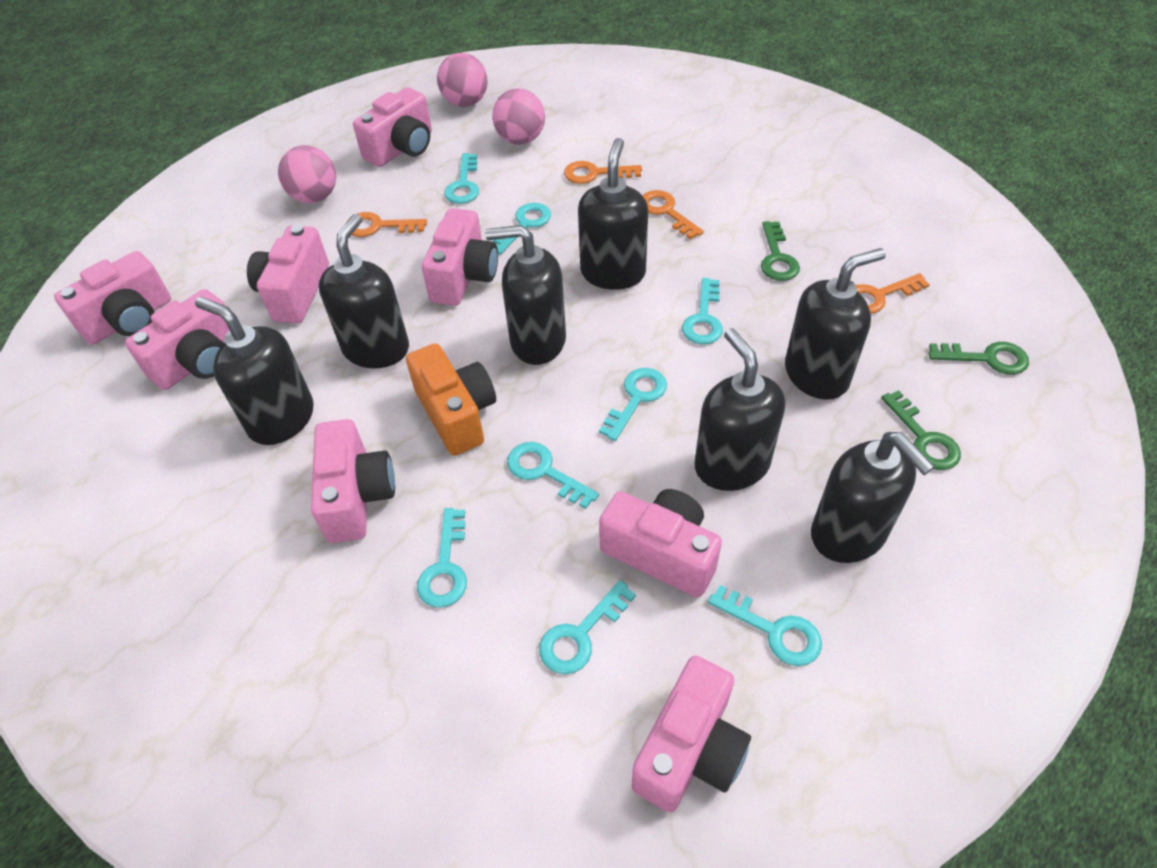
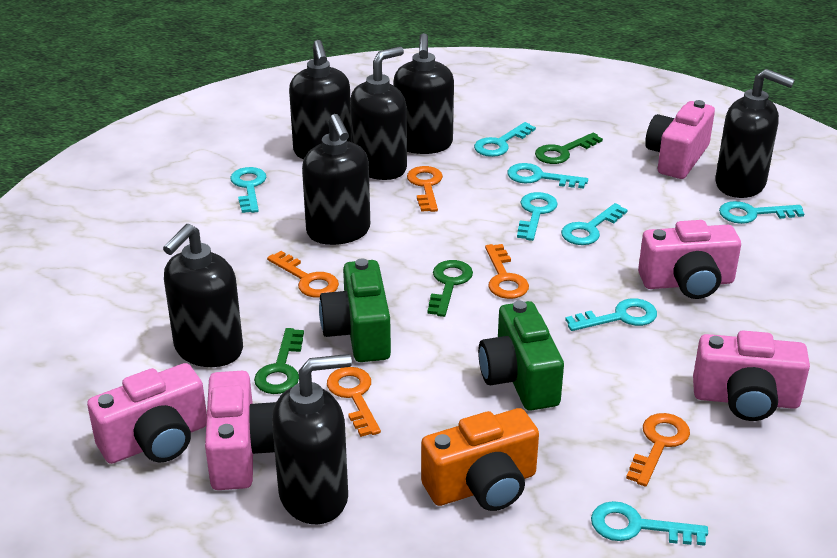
green camera: none = 0 -> [319,258,391,362] [478,301,564,411] = 2
orange key: [346,212,427,237] [564,161,642,184] [642,190,704,240] [856,273,930,314] = 4 -> [267,251,339,298] [327,367,381,437] [407,166,443,212] [485,244,529,299] [626,413,690,487] = 5
pink ball: [278,145,336,203] [437,53,488,107] [492,88,545,145] = 3 -> none = 0
pink camera: [54,251,171,344] [125,289,229,390] [247,225,329,324] [311,419,395,543] [353,87,432,167] [422,208,498,306] [599,489,722,597] [632,655,751,813] = 8 -> [87,363,207,464] [205,371,276,490] [638,220,741,299] [645,100,715,179] [693,331,810,421] = 5

